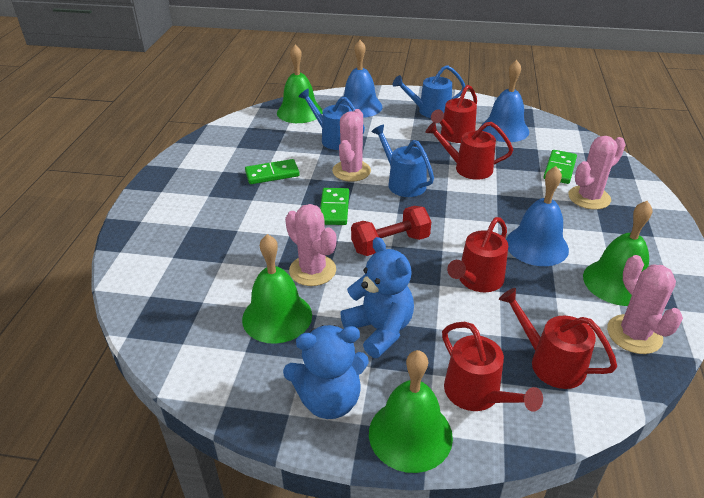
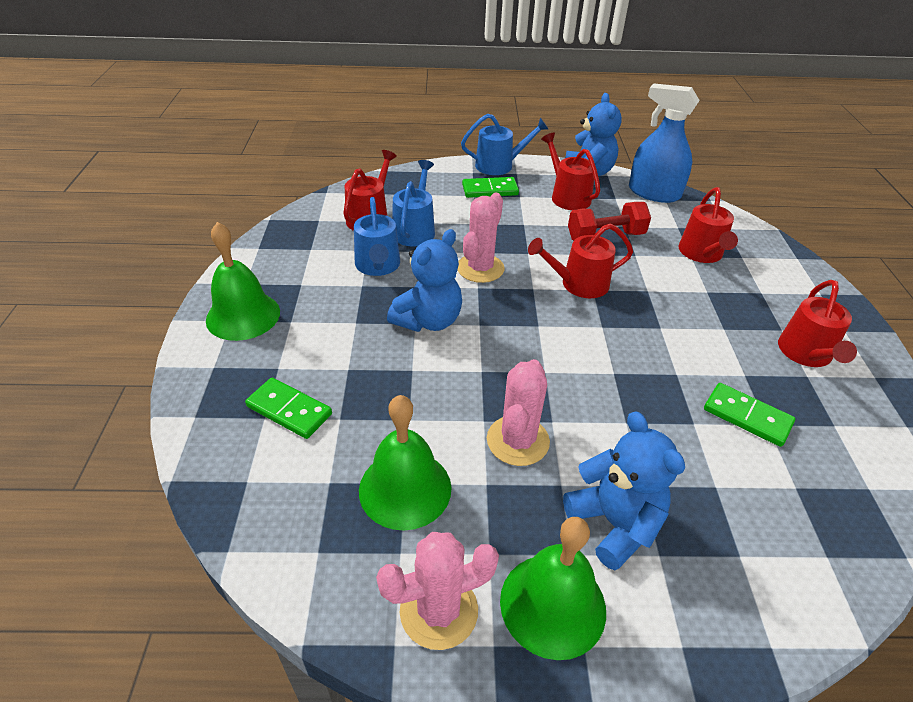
blue bell: [340,40,382,118] [481,60,529,142] [506,166,569,266] = 3 -> none = 0
blue spray bottle: none = 0 -> [629,83,700,203] = 1
blue teddy bear: [283,325,369,419] [340,237,414,358] = 2 -> [387,229,462,332] [563,411,685,570] [565,93,622,176] = 3
green bell: [242,234,312,344] [277,44,323,123] [369,350,453,473] [583,201,653,306] = 4 -> [206,222,280,341] [359,395,452,531] [500,517,606,660] = 3
pink cactus: [285,204,336,286] [332,109,371,182] [568,136,626,210] [607,255,683,354] = 4 -> [376,532,499,650] [458,193,504,283] [487,359,550,466] = 3

